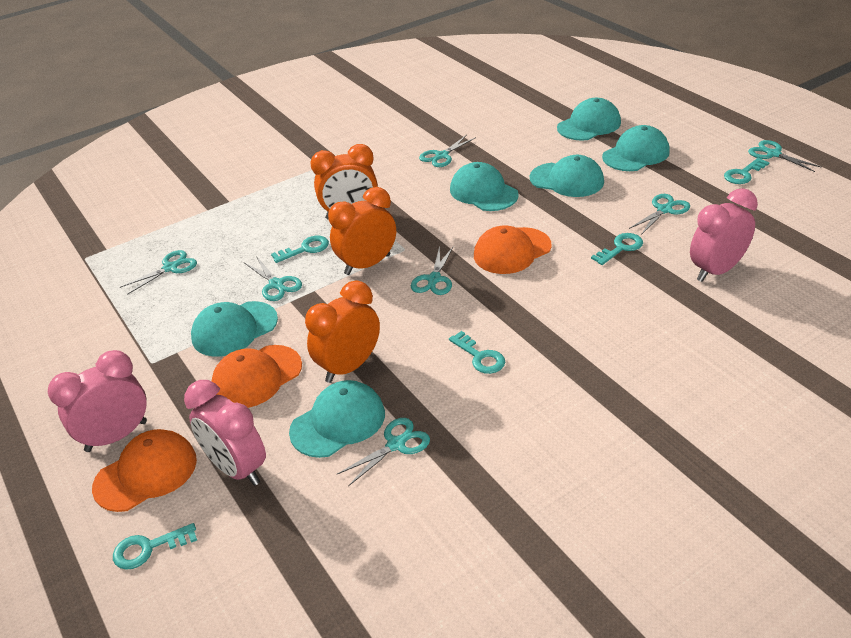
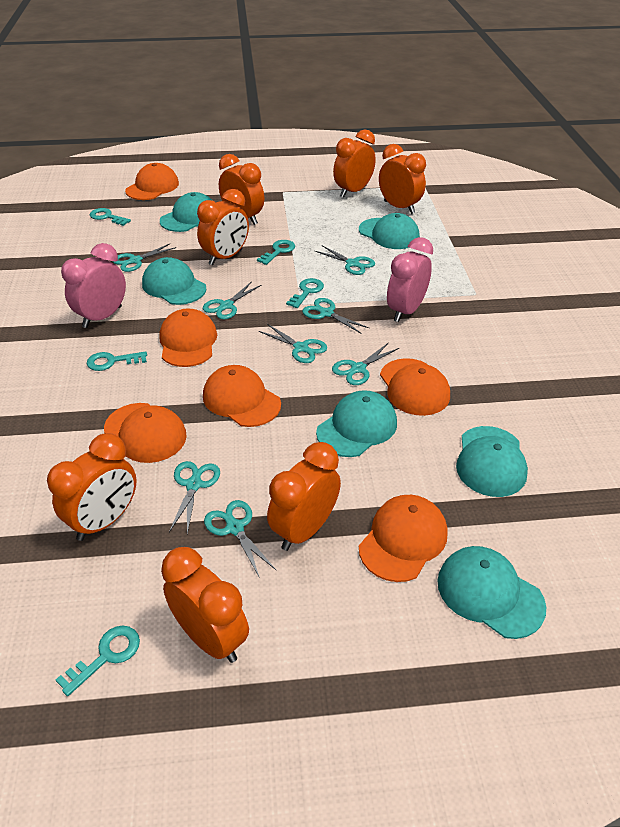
orange cap: [92,429,197,512] [212,345,302,408] [474,225,551,274] = 3 -> [104,403,187,463] [125,163,179,200] [159,309,217,367] [203,365,281,427] [359,495,448,582] [380,358,450,416] = 6
orange clock: [305,281,380,383] [311,144,378,220] [328,187,396,275] = 3 -> [47,433,137,541] [161,547,249,663] [197,189,249,265] [219,154,264,225] [267,442,341,551] [333,129,376,198] [379,144,426,214] = 7
pink clock: [48,350,147,452] [184,380,266,486] [690,188,758,282] = 3 -> [61,243,126,328] [387,237,433,322] = 2
turquoise scissors: [120,250,197,295] [245,256,302,301] [337,418,430,486] [411,246,454,295] [419,135,476,167] [629,194,690,235] [748,140,822,172] = 7 -> [113,244,176,272] [169,461,220,534] [203,281,261,319] [204,500,276,578] [258,324,327,363] [302,298,369,334] [315,245,375,275] [332,342,399,385] = 8

